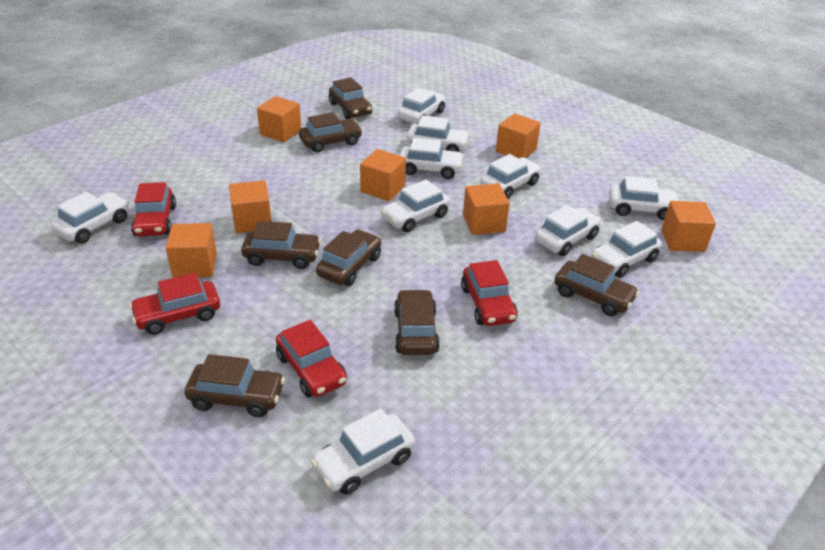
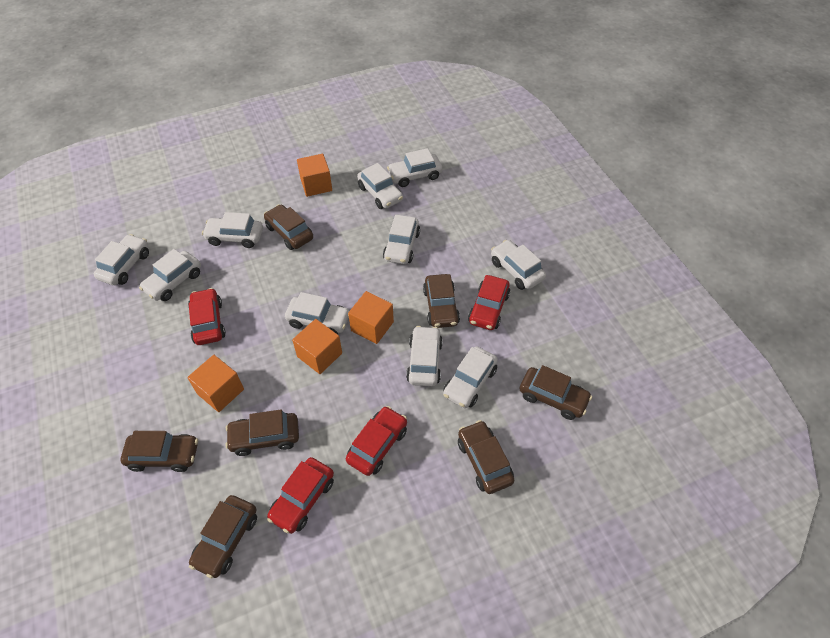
orange cube: [166,223,217,278] [229,180,272,233] [257,96,301,142] [360,149,406,201] [463,183,510,235] [496,113,541,158] [661,201,716,252] = 7 -> [187,355,244,412] [292,319,342,374] [297,154,332,197] [348,291,394,344] = 4

